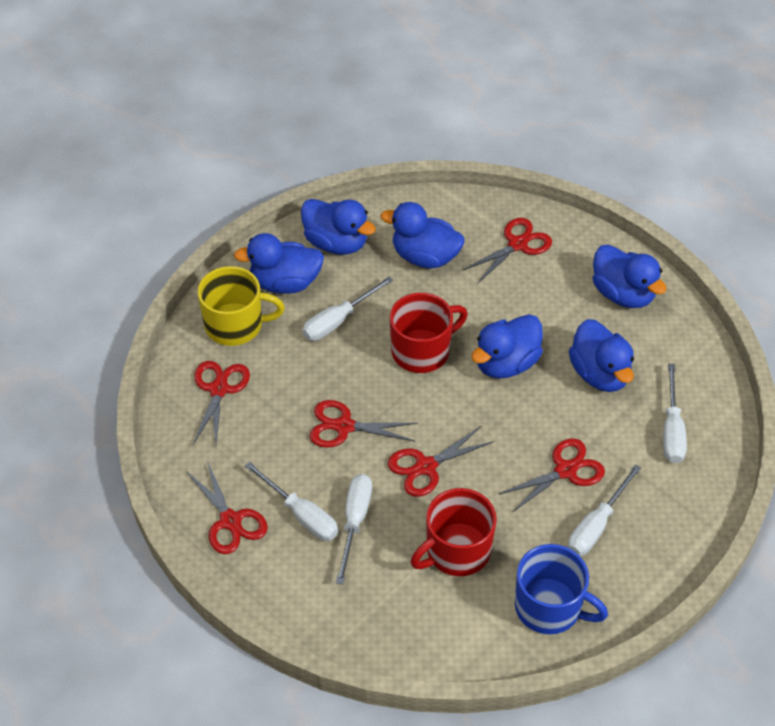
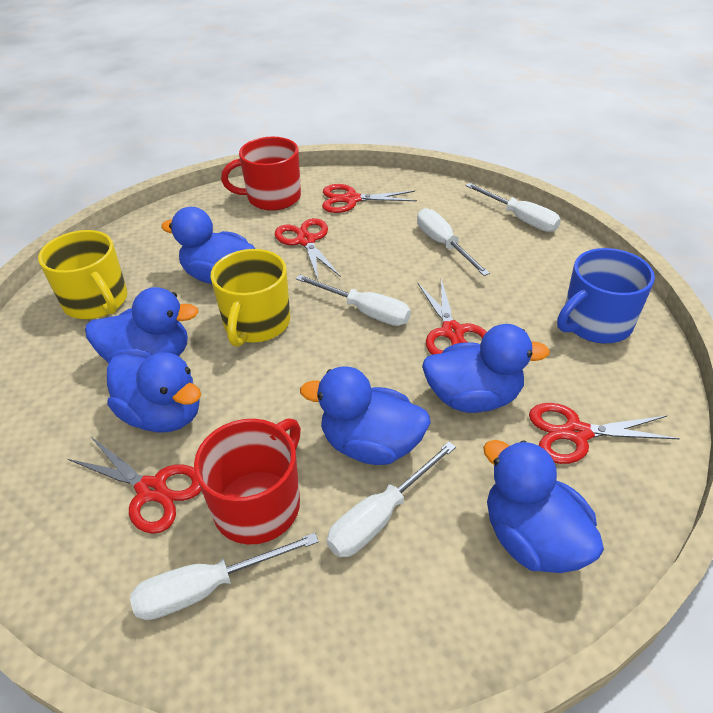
red scissors: [186,461,268,554] [193,361,250,445] [309,400,418,448] [388,426,494,497] [463,218,552,283] [498,438,605,513] = 6 -> [68,437,201,534] [275,218,341,280] [322,184,417,213] [418,279,487,355] [529,403,680,464] = 5
yellow mug: [198,266,285,346] = 1 -> [38,230,127,319] [210,249,290,347] = 2

